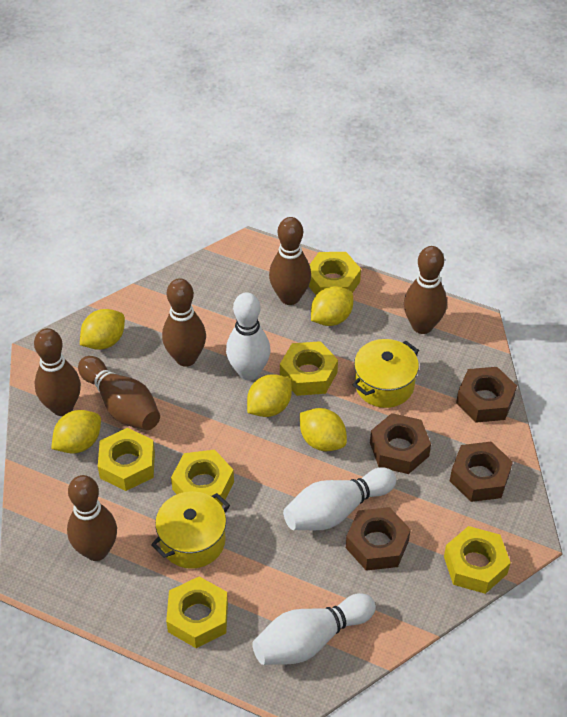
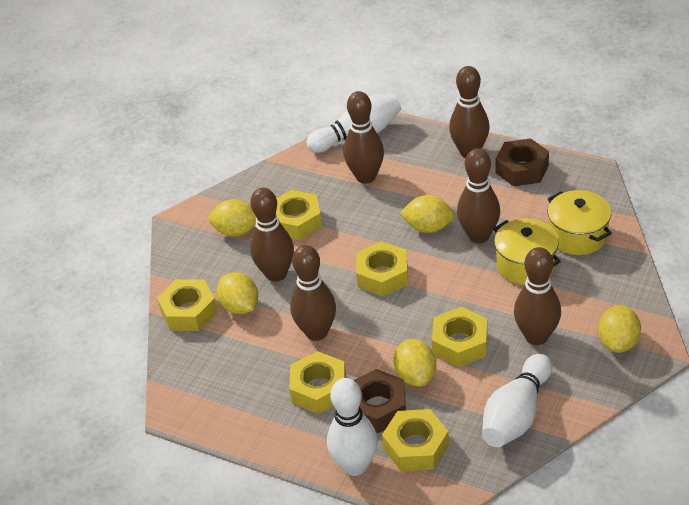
brown nut: [346,507,411,571] [370,413,431,474] [450,442,513,502] [456,367,517,422] = 4 -> [354,369,406,433] [496,138,549,186] = 2

